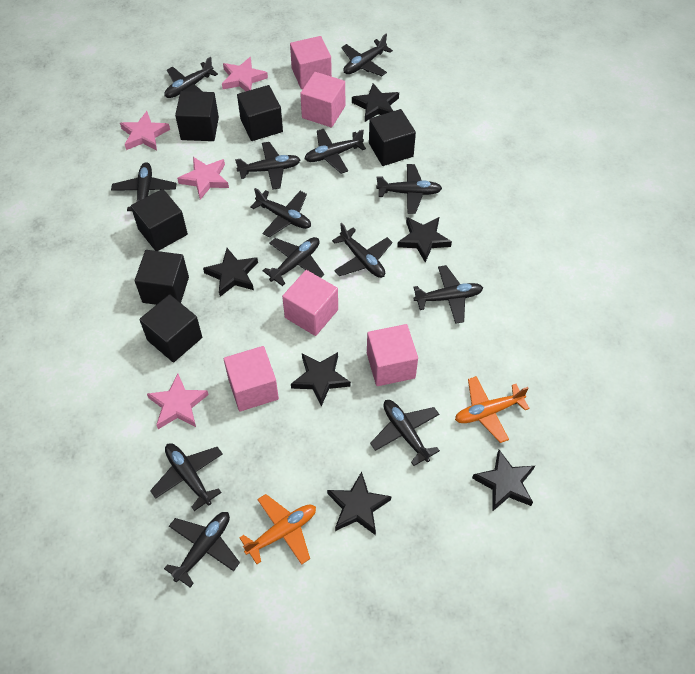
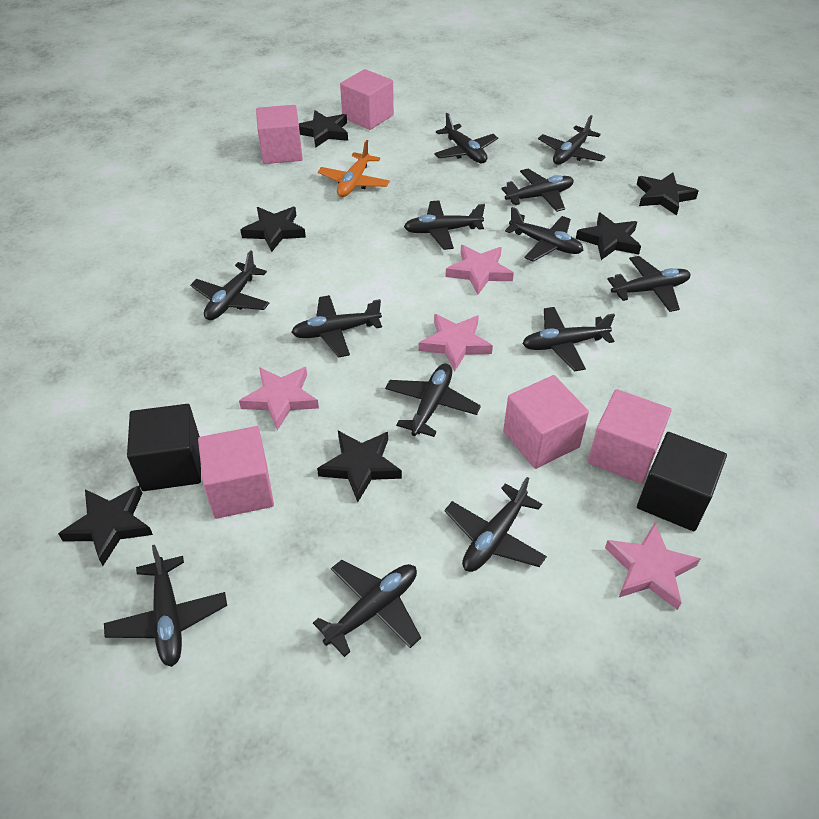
black cube: [131,189,188,251] [135,250,189,305] [139,294,202,362] [175,91,219,141] [237,85,283,141] [369,109,416,166] = 6 -> [127,404,201,491] [637,432,727,531] = 2
orange plane: [239,494,316,565] [455,376,530,443] = 2 -> [318,140,390,197] = 1

